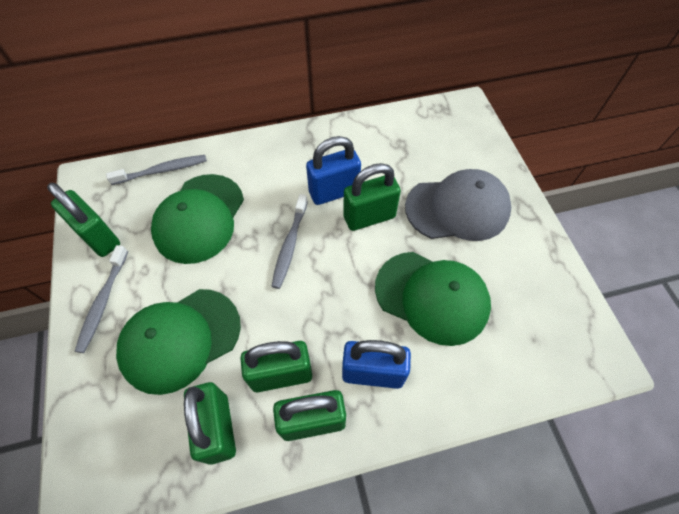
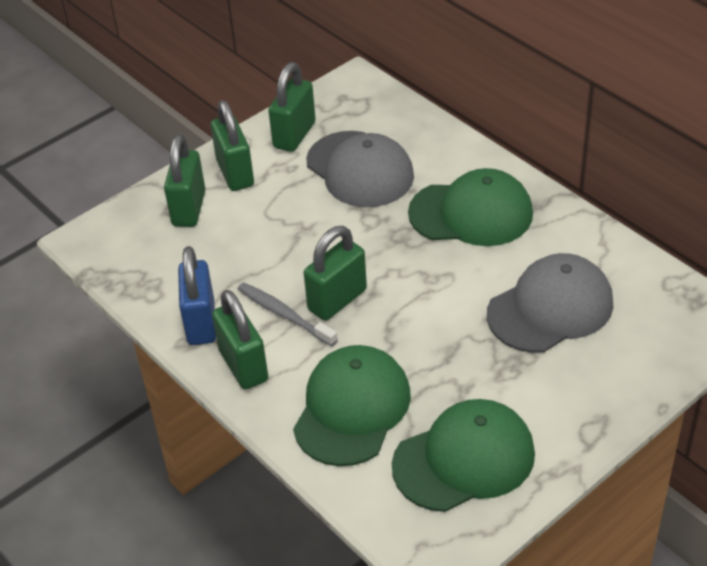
blue padlock: [306,136,361,205] [342,340,411,389] = 2 -> [178,246,216,345] = 1
grey cap: [405,169,511,241] = 1 -> [306,131,414,207] [487,253,613,353] = 2
grey toothbrush: [75,245,128,353] [106,155,207,185] [271,194,308,289] = 3 -> [238,282,338,347] = 1

